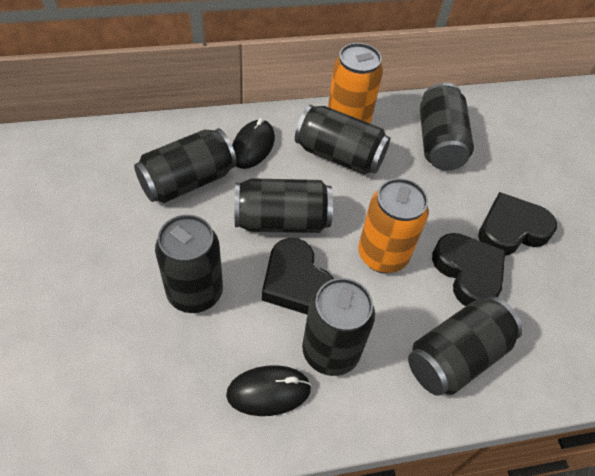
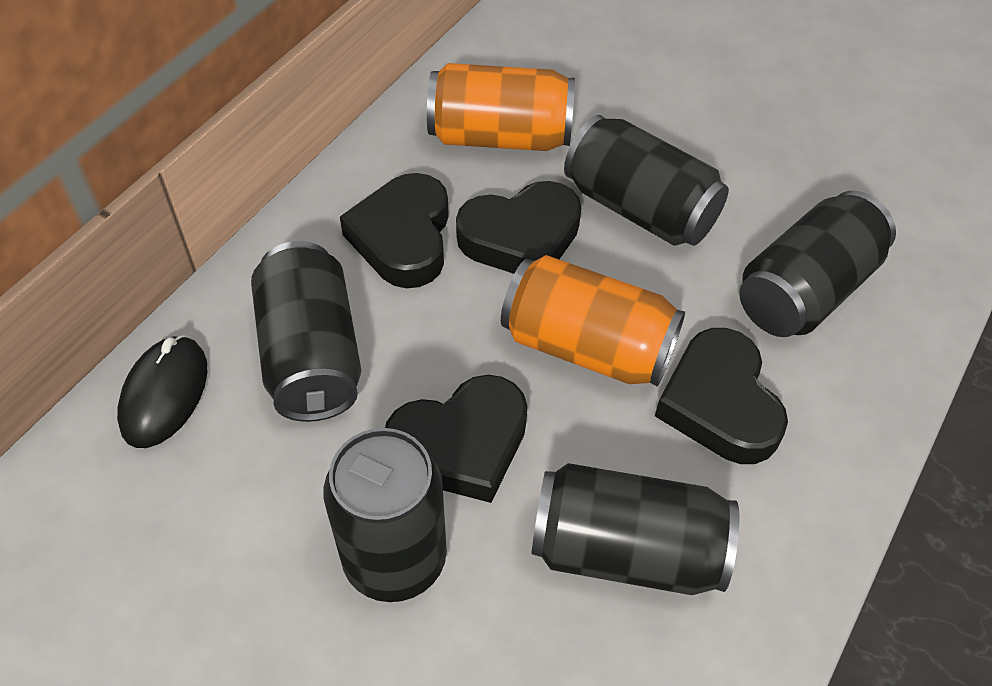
black can: [134,128,237,203] [155,215,223,313] [235,178,333,233] [295,105,390,175] [302,278,375,376] [408,296,523,396] [420,83,474,170] = 7 -> [251,241,361,422] [324,428,447,602] [531,463,739,595] [564,115,729,246] [739,191,896,337] = 5
black heart: [262,238,334,315] [432,233,505,306] [478,192,557,255] = 3 -> [340,173,449,288] [385,375,528,503] [456,181,582,274] [655,328,788,464] = 4
black mouse: [226,365,312,416] [232,118,275,169] = 2 -> [117,335,207,448] = 1

